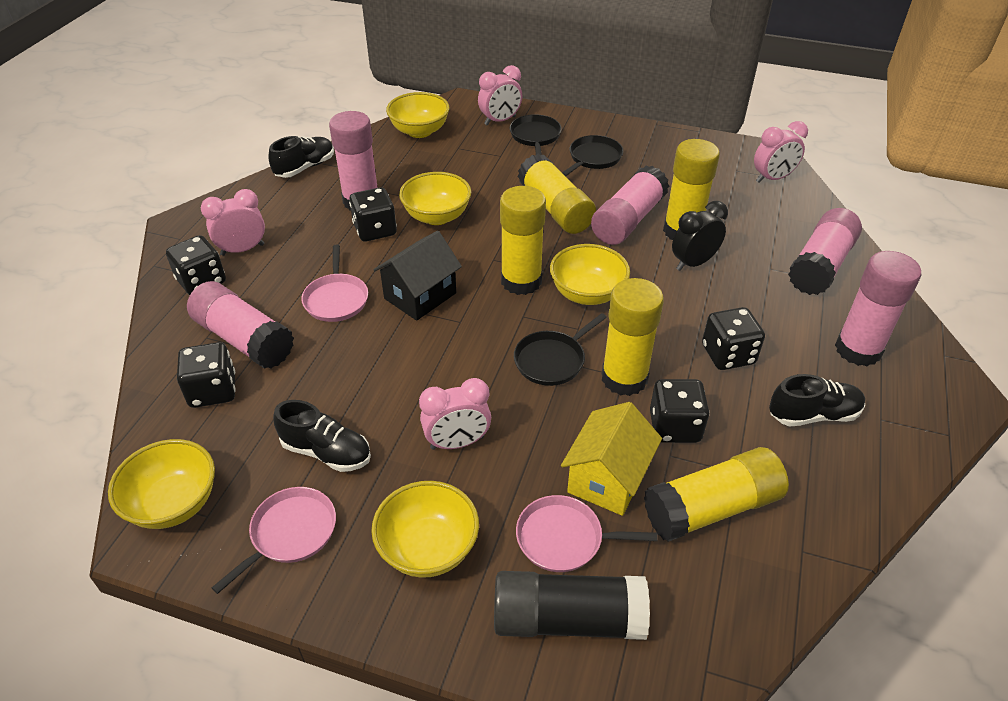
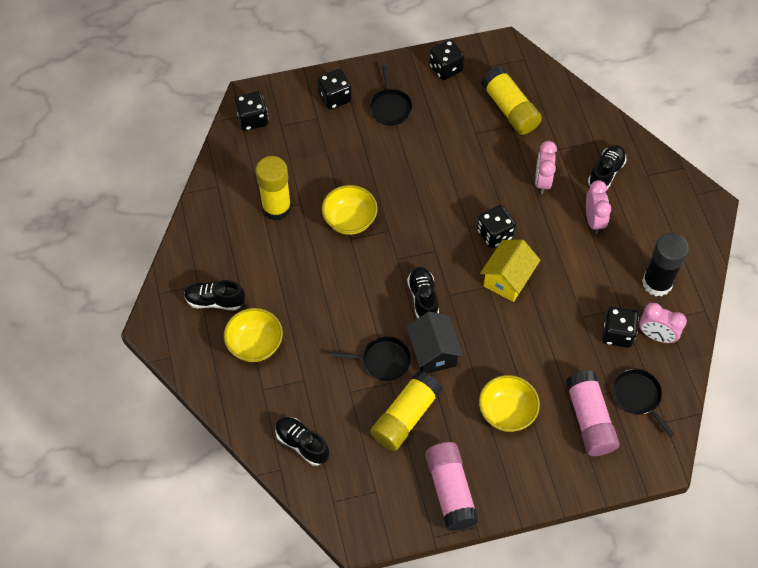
black clock: [672,201,728,271] = 1 -> none = 0
black shoe: [269,136,334,178] [273,400,371,472] [769,374,865,427] = 3 -> [184,280,245,311] [275,417,329,466] [407,267,439,318] [588,145,627,189] = 4
pink clock: [201,189,265,256] [419,378,491,450] [478,65,522,126] [754,121,808,183] = 4 -> [535,141,557,194] [586,180,611,234] [639,303,687,343] = 3
pink glue stick: [187,281,294,369] [329,111,378,211] [591,166,669,245] [788,208,862,295] [835,251,921,366] = 5 -> [425,442,479,531] [565,371,619,456] = 2
pink pan: [212,487,336,594] [301,245,368,322] [516,495,658,572] = 3 -> none = 0
yellow bowl: [108,439,215,529] [371,481,479,578] [386,92,450,138] [399,172,471,225] [550,244,630,305] = 5 -> [224,308,283,362] [322,185,378,235] [479,375,540,432] = 3
yellow glue stick: [500,186,546,295] [518,154,596,234] [602,278,664,396] [644,447,789,542] [663,139,720,240] = 5 -> [256,156,291,221] [370,370,442,451] [481,66,542,135] = 3

